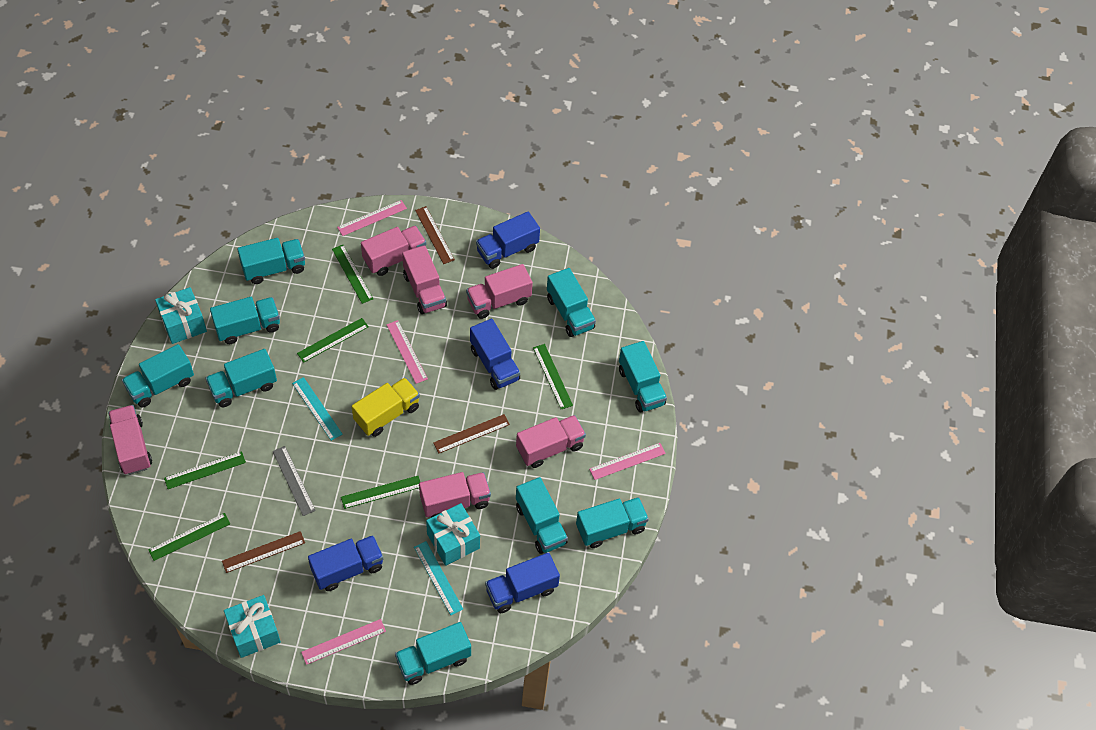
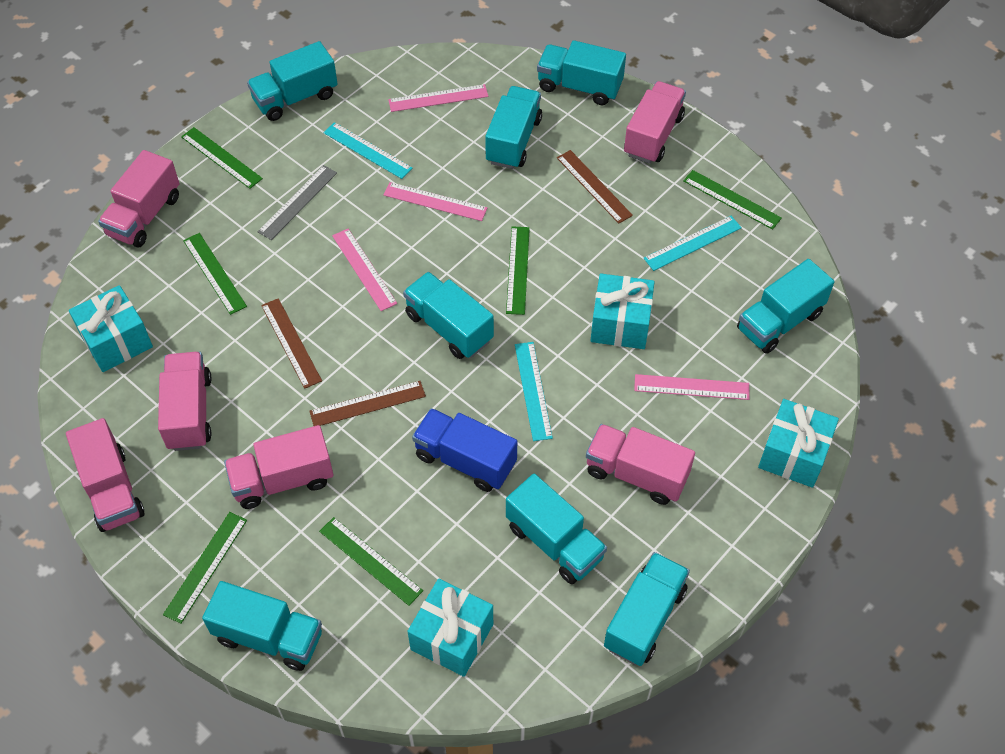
blue truck: [308,535,384,591] [470,319,520,390] [476,212,540,269] [485,552,560,613] = 4 -> [412,408,517,492] = 1
turquoise gift: [155,287,207,344] [224,595,281,658] [426,503,480,566] = 3 -> [69,285,153,372] [407,579,493,677] [591,274,655,349] [758,399,839,488] = 4
turquoise ruler: [292,377,343,441] [414,541,463,615] = 2 -> [323,122,413,179] [515,342,553,441] [644,216,742,271] = 3
turquoise truck: [122,344,194,407] [205,349,277,407] [210,297,280,344] [237,238,305,284] [395,622,471,685] [516,477,568,554] [547,268,596,337] [576,497,649,548] [619,341,667,412] = 9 -> [202,581,322,671] [247,41,338,121] [403,272,494,359] [485,86,542,169] [506,474,607,584] [537,40,626,105] [604,552,690,666] [737,259,834,354] = 8
yellow truck: [352,378,420,437] = 1 -> none = 0

